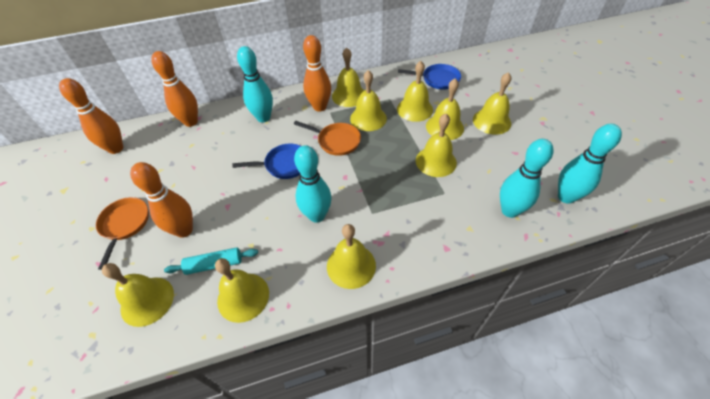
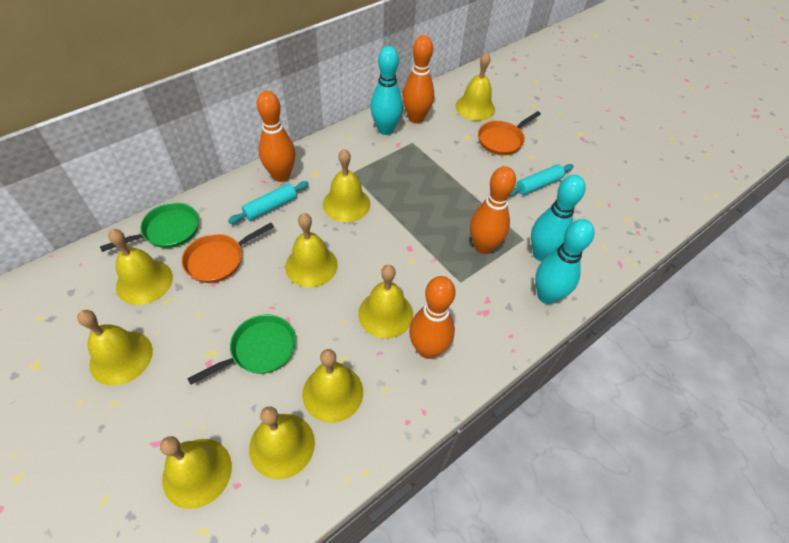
blue pan: [232,143,301,179] [398,64,461,90] = 2 -> none = 0
green pan: none = 0 -> [100,203,199,252] [187,315,296,385] = 2
turquoise bowling pin: [237,46,273,122] [294,145,332,223] [500,139,554,218] [558,124,622,204] = 4 -> [370,46,403,135] [531,175,585,261] [535,219,595,304] = 3
turquoise rolling pin: [164,247,258,275] = 1 -> [228,181,309,224] [509,164,574,196] = 2

